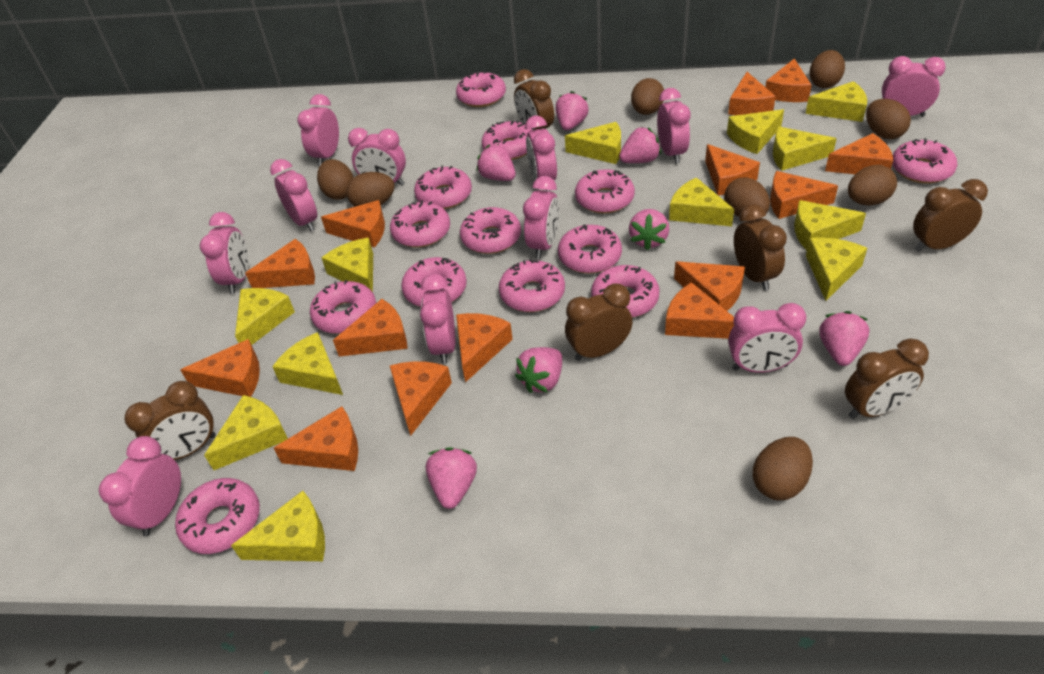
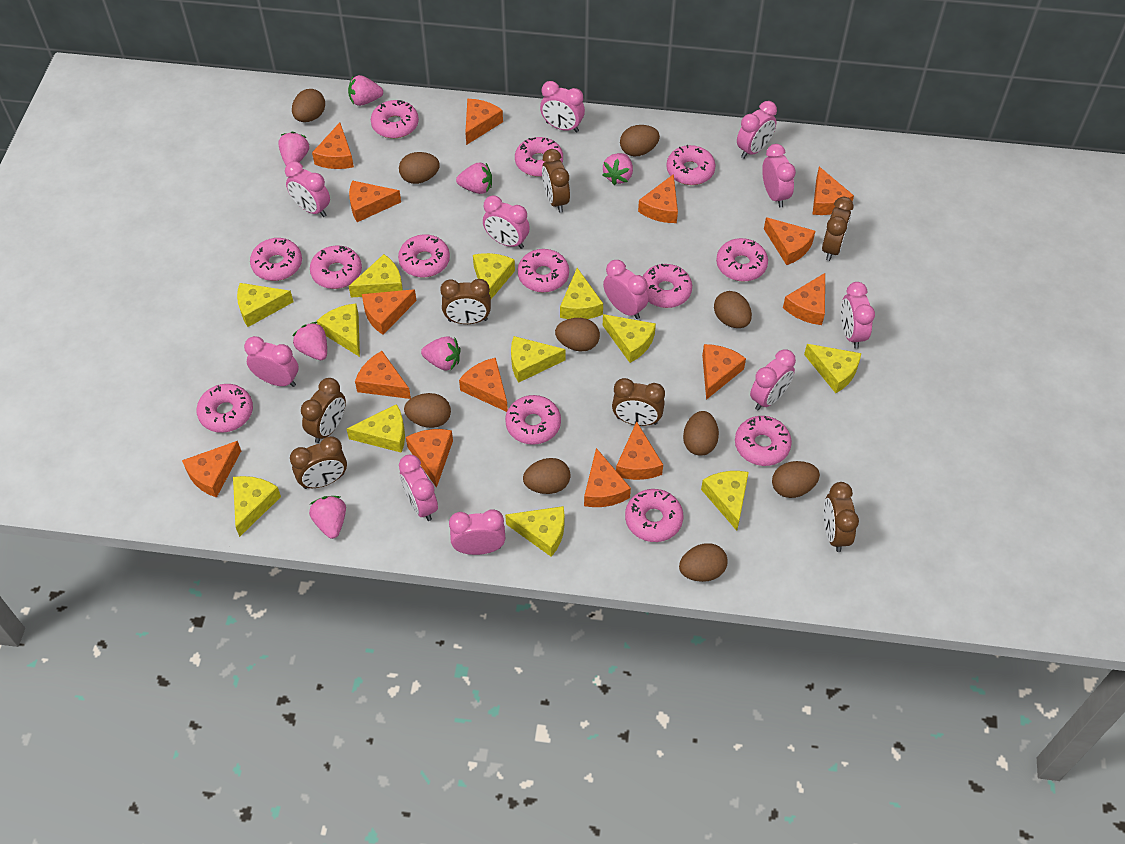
brown clock: [124,381,216,460] [514,69,554,130] [565,284,633,361] [734,204,787,290] [845,339,929,419] [913,179,988,252] = 6 -> [290,436,347,489] [301,378,346,443] [440,279,491,324] [542,149,570,213] [612,378,665,426] [822,197,854,261] [824,482,859,552] = 7
brown egg: [317,159,354,200] [347,172,395,207] [631,78,664,115] [724,177,770,217] [753,437,813,500] [810,50,845,88] [848,165,897,206] [866,99,911,139] = 8 -> [292,89,325,122] [399,152,440,184] [404,393,451,428] [523,458,571,494] [555,318,600,351] [620,125,660,156] [679,543,727,582] [683,411,719,456] [714,291,752,328] [772,461,820,498] = 10
orange cheese: [180,339,260,397] [245,239,315,288] [274,406,358,471] [321,200,385,248] [333,299,408,357] [390,361,452,436] [456,313,513,383] [665,282,734,339] [674,261,745,311] [705,144,760,196] [728,72,776,115] [765,59,812,102] [770,171,838,219] [825,133,893,174] = 14 -> [182,441,241,498] [312,122,354,169] [349,180,401,222] [355,351,411,399] [362,289,417,335] [406,429,453,488] [459,358,508,412] [465,99,503,145] [584,448,631,507] [616,421,663,480] [638,174,678,223] [702,344,746,400] [764,217,815,265] [783,273,825,325] [812,167,854,215] = 15

